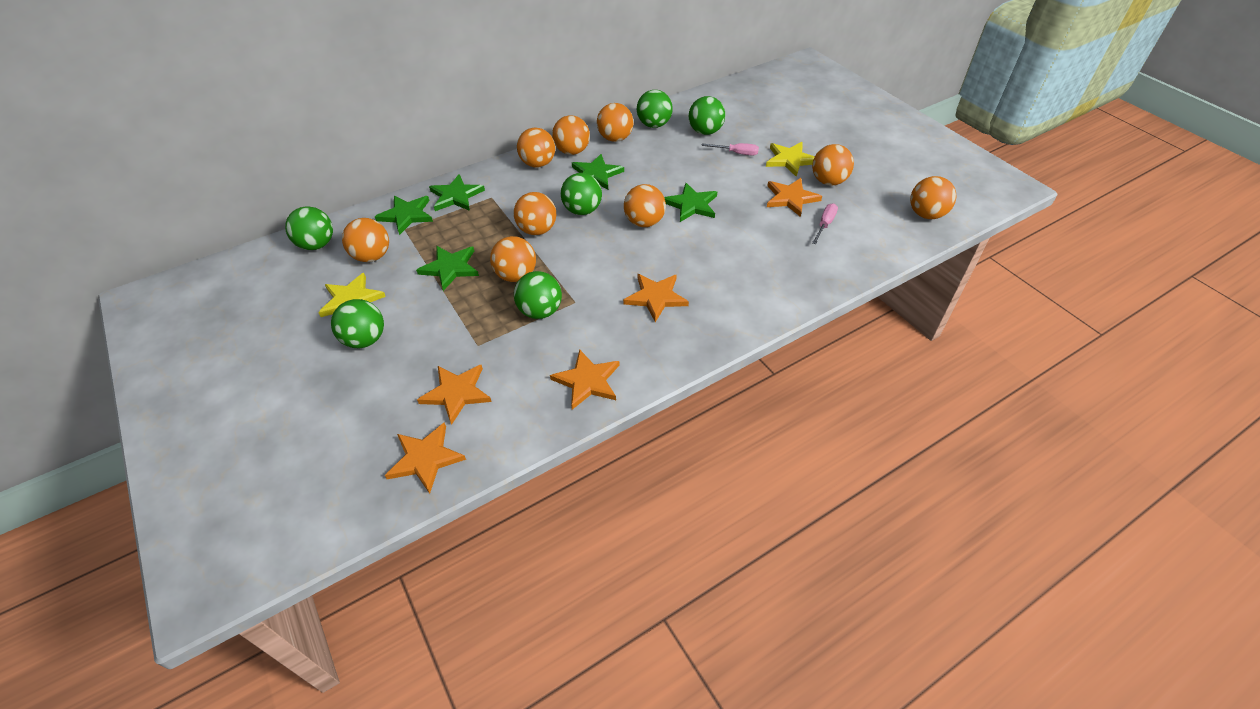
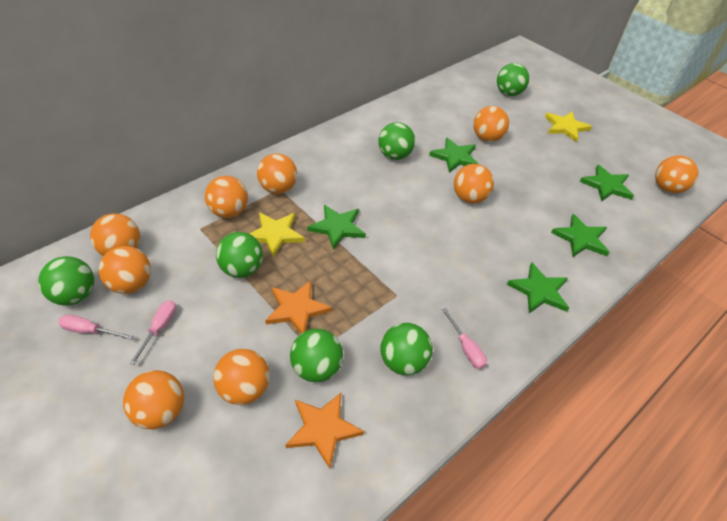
orange star: [385,422,466,494] [417,365,492,425] [550,349,620,410] [623,274,689,322] [767,178,822,217] = 5 -> [265,281,332,334] [285,393,364,469] = 2
pink screwdriver: [701,143,759,155] [812,203,838,244] = 2 -> [58,314,133,340] [129,300,176,365] [442,308,487,369] = 3

